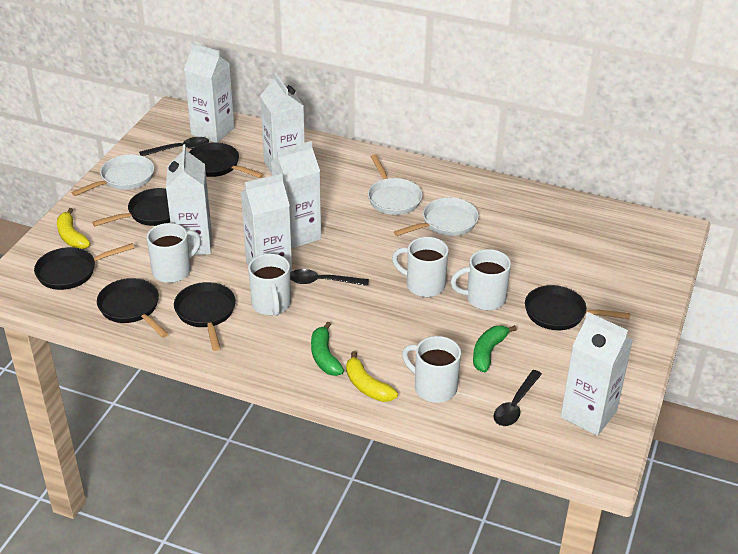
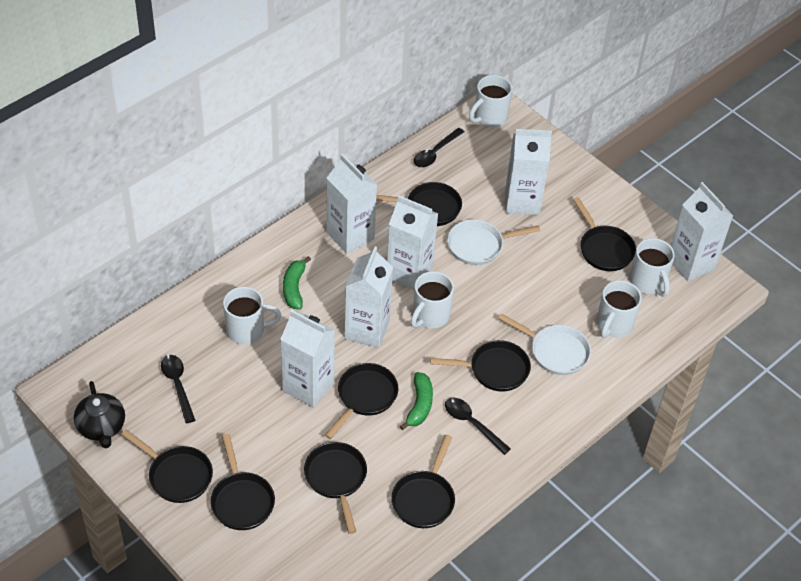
black pan: [34,243,134,290] [92,188,170,226] [97,278,168,338] [174,282,236,351] [189,142,264,178] [525,285,631,330] = 6 -> [121,429,213,503] [210,434,275,530] [304,442,367,534] [325,363,398,439] [376,182,462,226] [391,435,455,528] [430,340,531,392] [573,197,636,271] = 8
black teapot: none = 0 -> [74,381,125,449] = 1
white pan: [71,155,154,196] [368,155,423,215] [394,198,479,236] = 3 -> [448,219,540,265] [498,314,591,375] = 2
yellow banana: [57,208,91,249] [346,351,398,402] = 2 -> none = 0

